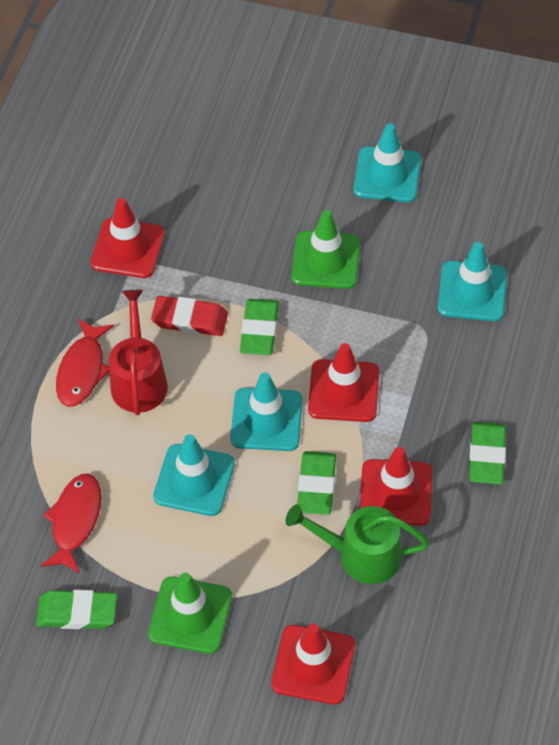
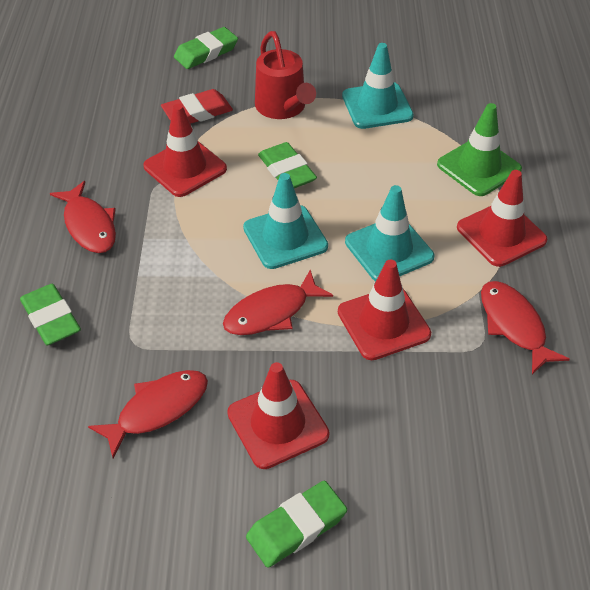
green traffic cone: [148,573,232,654] [291,210,360,289] = 2 -> [437,103,522,196] = 1
green watering can: [286,504,429,584] = 1 -> none = 0
red fish: [41,473,101,574] [56,319,114,407] = 2 -> [50,181,116,253] [88,370,208,458] [223,270,333,335] [481,281,570,374] = 4
turquoise traffic cone: [153,434,235,516] [230,373,303,451] [353,123,421,202] [438,242,507,321] = 4 -> [243,173,328,269] [342,43,414,129] [345,185,434,281] = 3

